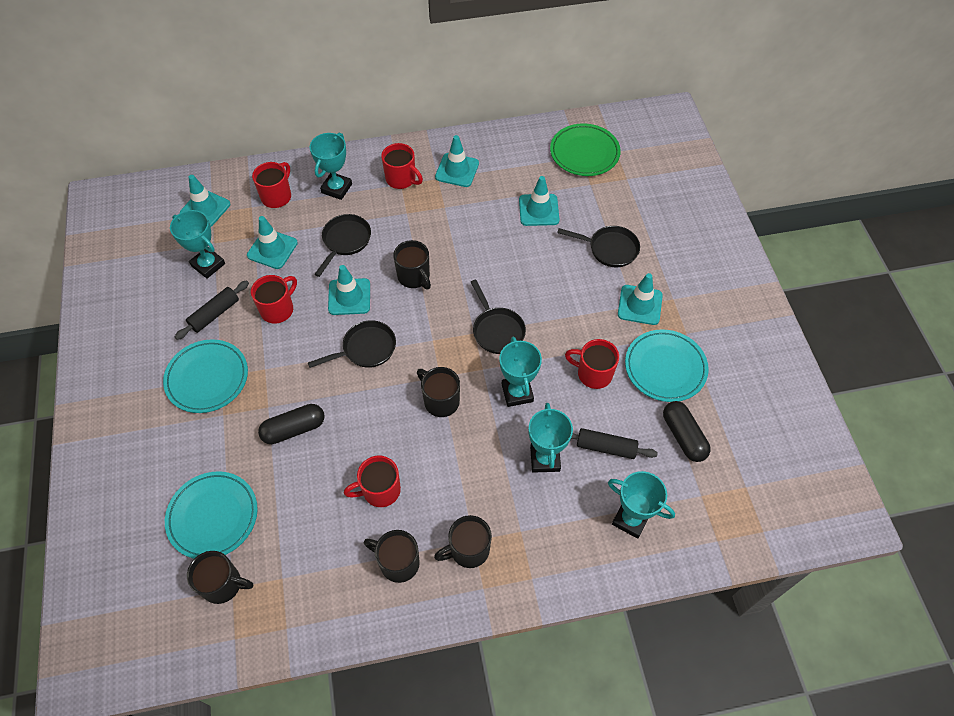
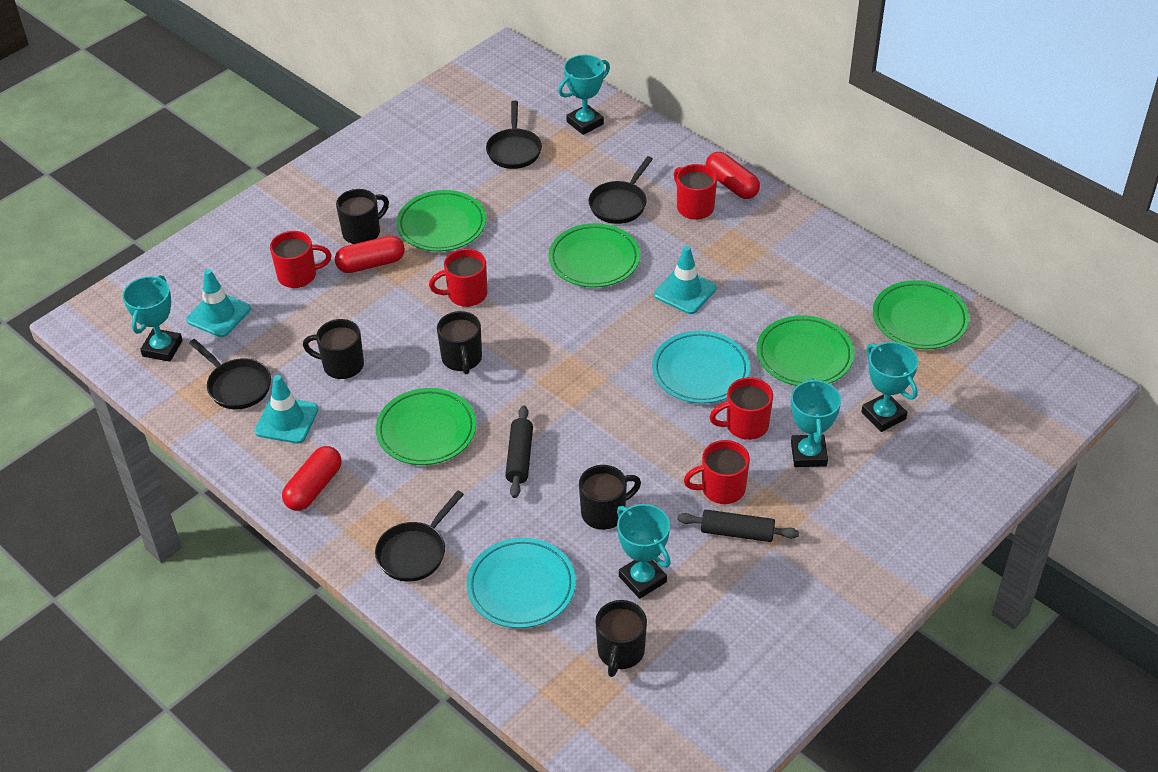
black capsule: [258,404,325,444] [663,401,711,462] = 2 -> none = 0
green plate: [550,124,621,176] = 1 -> [376,388,476,465] [397,190,486,251] [549,223,640,288] [757,315,854,386] [873,280,969,349] = 5
red capsule: none = 0 -> [282,446,342,511] [335,236,405,273] [706,152,760,199] = 3
turquoise plate: [163,339,248,413] [165,471,258,559] [625,329,709,402] = 3 -> [467,538,576,628] [652,331,750,404] = 2
turquoise traffic cone: [180,175,230,227] [247,216,298,269] [328,265,370,315] [435,135,479,187] [519,176,559,226] [618,273,663,325] = 6 -> [186,269,251,337] [255,375,318,443] [654,246,716,314] = 3

